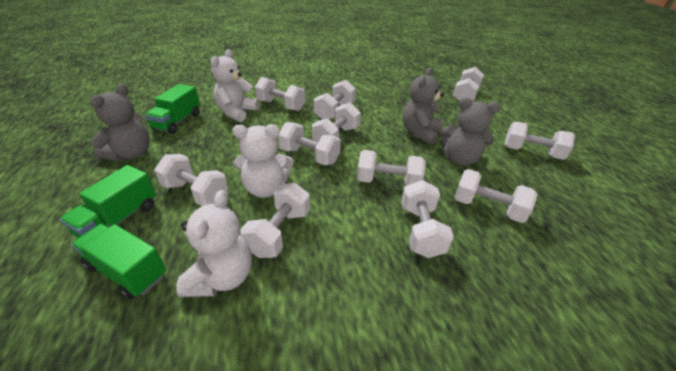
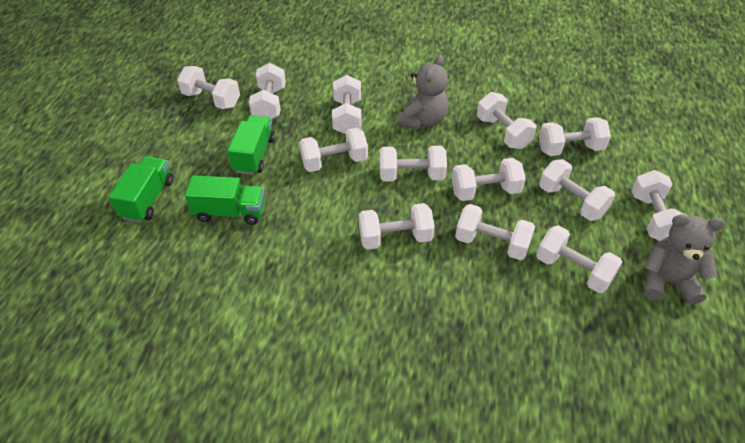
grey teddy bear: [90,84,150,161] [402,68,444,145] [440,97,500,166] = 3 -> [398,55,448,129] [644,214,725,305] = 2
white dumbbell: [154,154,228,206] [240,183,310,258] [255,77,305,111] [278,122,341,165] [312,102,361,142] [314,80,356,120] [357,150,426,186] [401,180,454,258] [453,67,484,101] [455,169,538,223] [504,122,575,160] = 11 -> [177,66,240,109] [249,63,286,119] [299,128,368,172] [332,75,362,134] [359,203,435,250] [380,146,447,182] [451,158,526,201] [455,204,535,260] [477,92,537,149] [536,225,622,293] [539,117,611,156] [539,159,615,221] [631,170,686,241] = 13
white teddy bear: [176,190,252,297] [211,49,259,122] [232,124,294,198] = 3 -> none = 0

